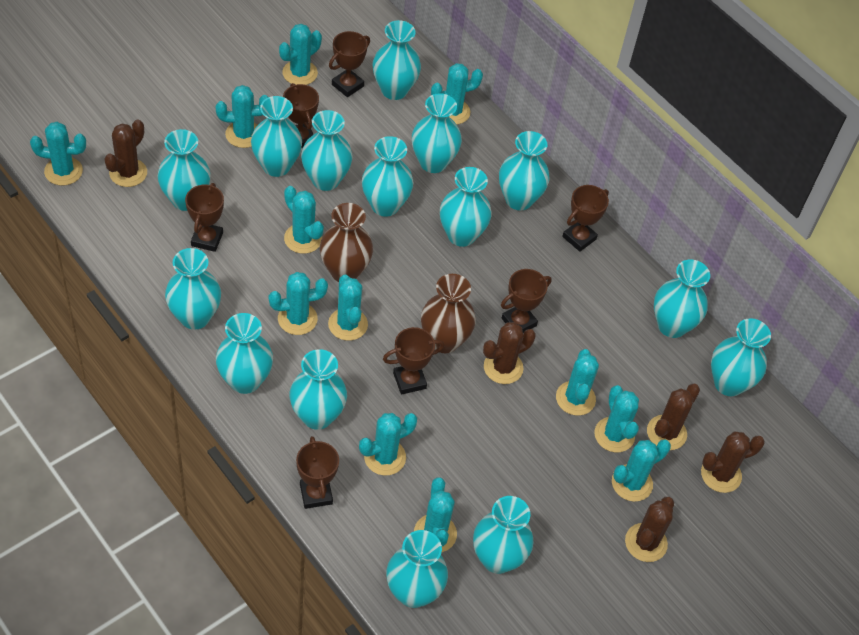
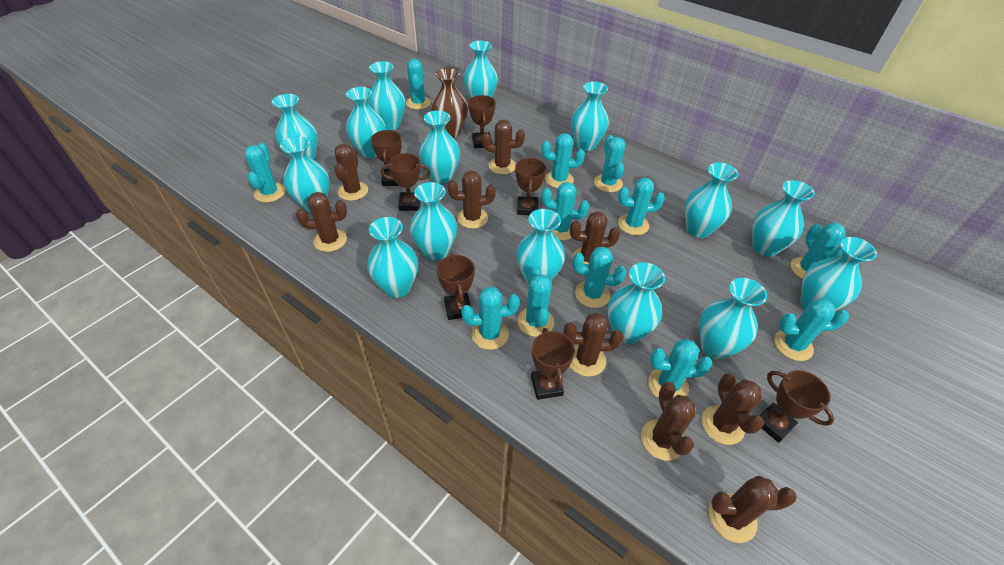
brown cactus: [104,120,147,187] [483,322,536,384] [625,497,674,562] [647,384,700,450] [701,431,765,493] = 5 -> [296,192,347,252] [334,144,368,201] [448,170,496,229] [482,120,525,174] [564,313,624,377] [570,211,620,265] [641,382,696,461] [701,373,764,445] [708,476,797,543] = 9
brown vase: [320,203,373,282] [421,274,476,353] = 2 -> [431,68,468,137] = 1

